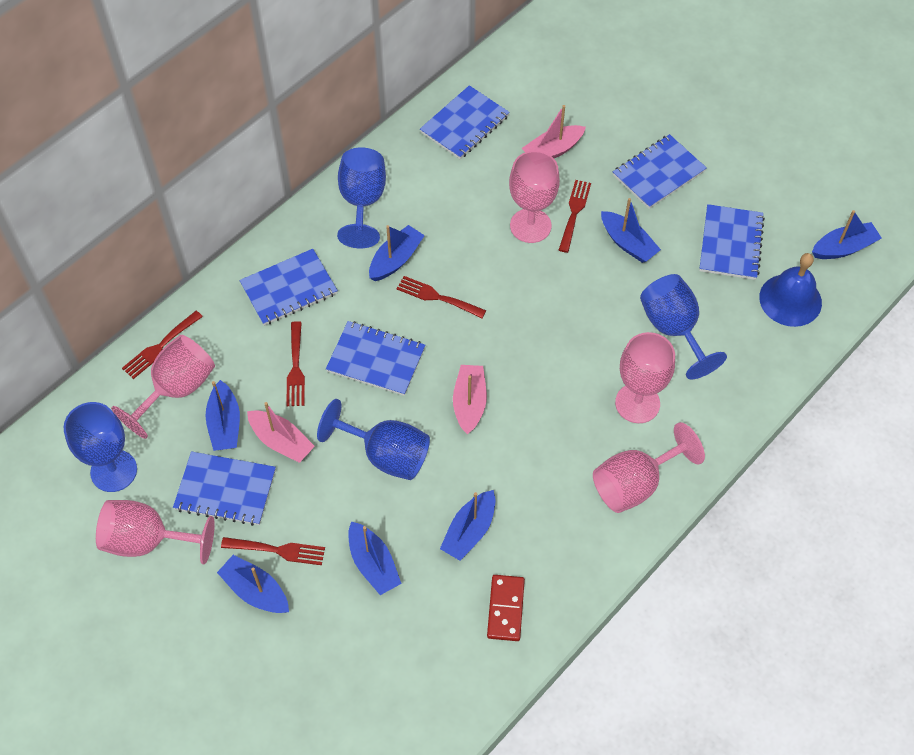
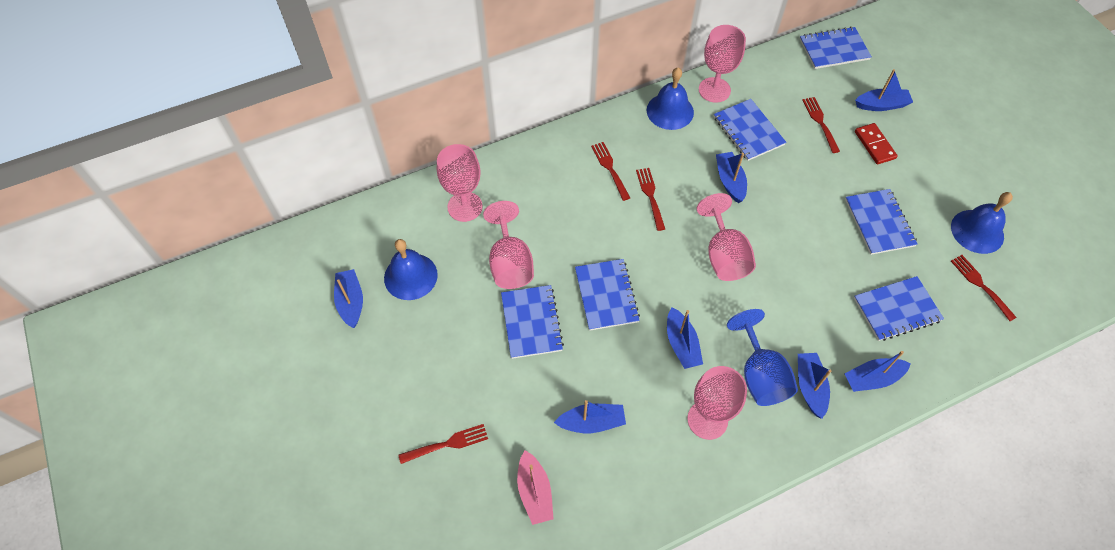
blue bell: [759,253,822,327] = 1 -> [384,239,438,300] [647,67,694,130] [951,192,1013,254] = 3
blue goblet: [64,402,137,492] [317,399,430,480] [337,147,386,248] [640,274,727,379] = 4 -> [727,309,798,406] = 1
pink boat: [247,402,315,463] [453,365,487,434] [522,105,586,158] = 3 -> [517,450,554,525] = 1

